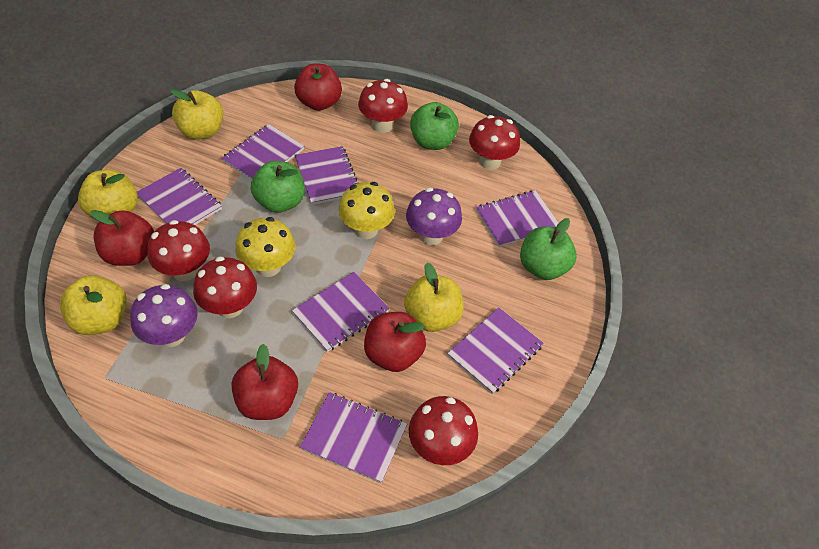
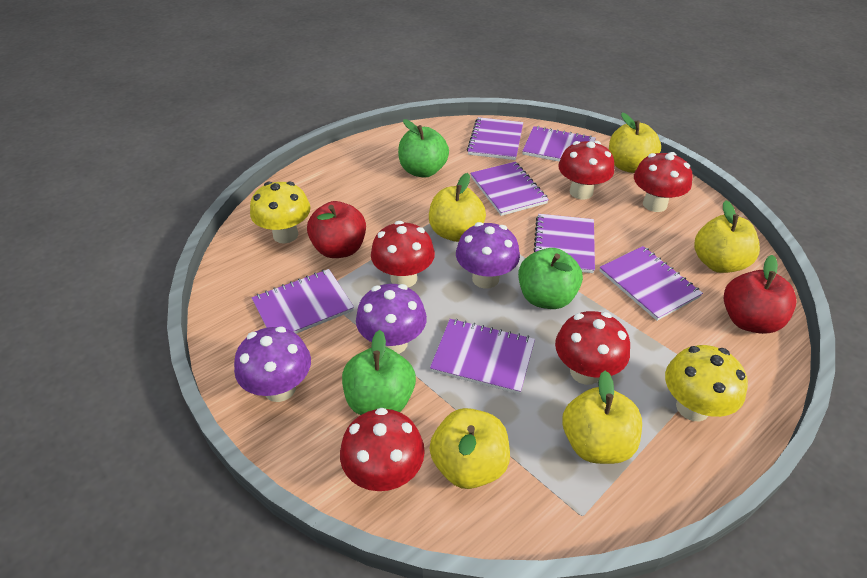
purple mushroom: [130,284,198,347] [406,188,462,245] = 2 -> [234,327,311,402] [356,284,427,354] [456,222,520,289] = 3
red apple: [90,210,154,266] [232,344,298,420] [294,64,342,111] [364,312,426,372] = 4 -> [307,201,366,258] [724,255,796,334] = 2
yellow apple: [60,275,127,335] [78,169,138,219] [170,89,224,140] [404,262,463,332] = 4 -> [429,173,486,242] [430,408,510,489] [562,371,642,464] [609,113,661,173] [694,200,760,273] = 5

